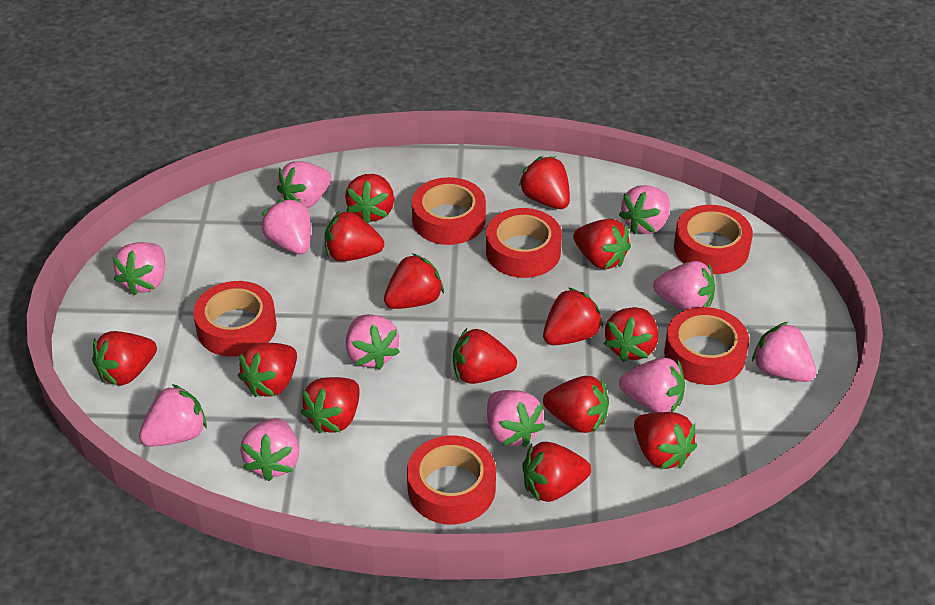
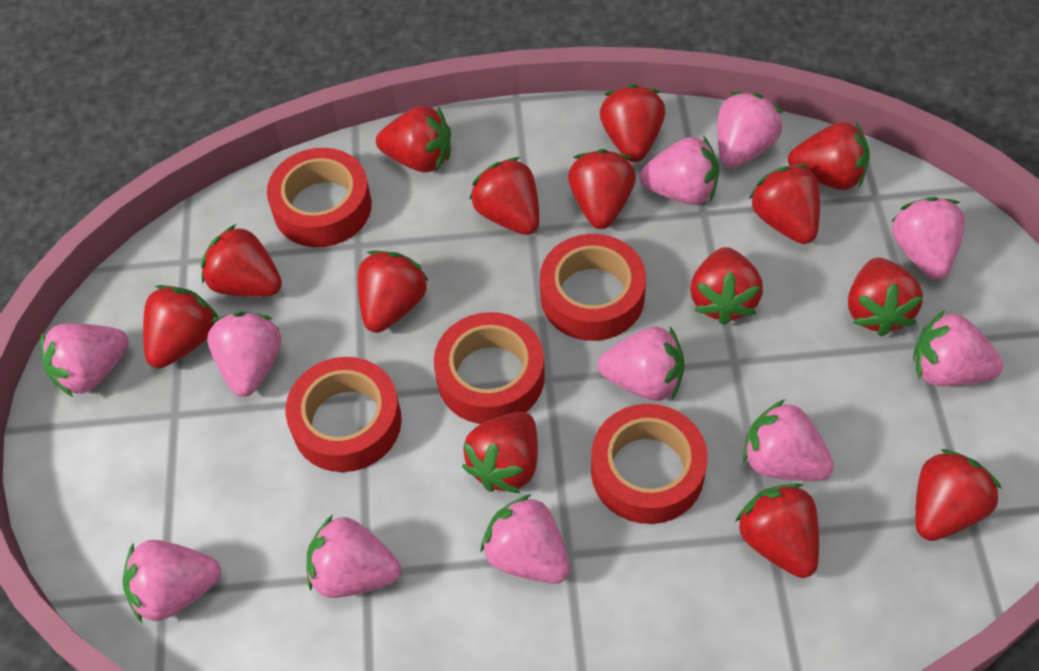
red tape: [193,281,277,357] [407,435,496,524] [412,177,486,245] [486,208,562,278] [664,307,749,385] [674,205,753,274] = 6 -> [267,148,372,247] [286,357,402,472] [434,312,545,424] [540,234,646,341] [591,404,708,524] = 5

